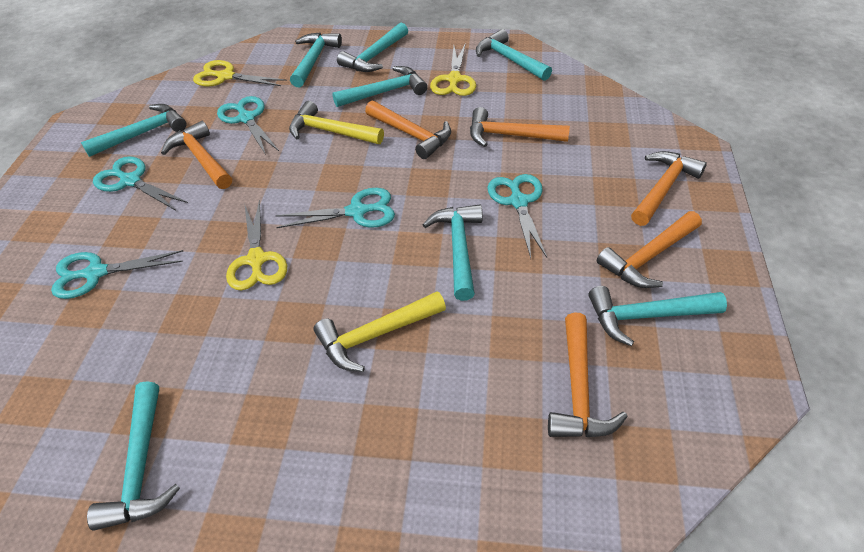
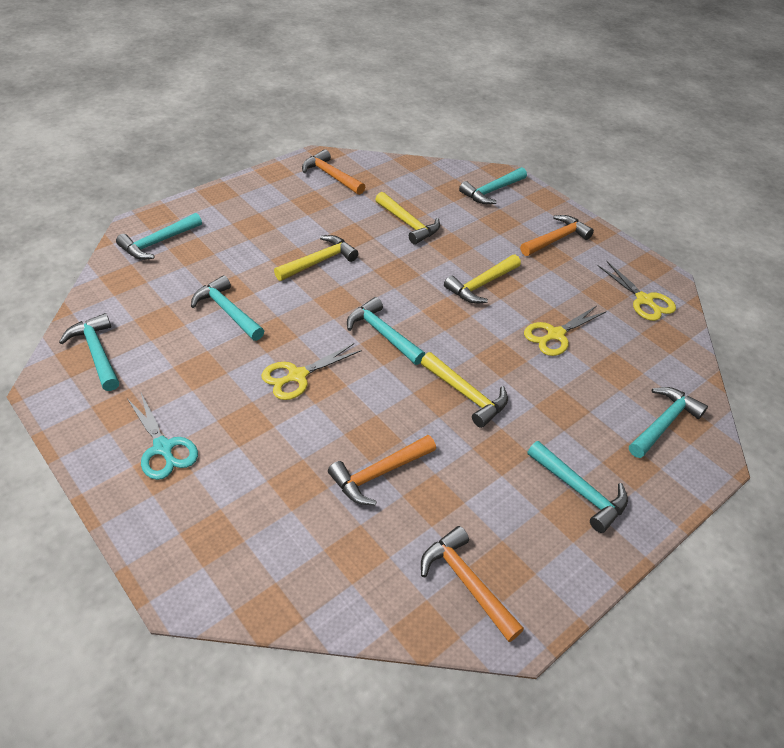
orange hammer: [161,121,232,189] [365,101,451,159] [470,107,570,147] [548,313,628,437] [597,211,702,288] [631,151,707,226] = 6 -> [302,149,365,195] [328,435,436,506] [421,526,524,642] [520,215,594,256] = 4
turquoise hammer: [81,104,186,157] [87,381,180,531] [290,32,342,87] [332,66,427,107] [337,23,408,72] [422,205,483,301] [476,29,552,81] [589,286,727,346] = 8 -> [59,313,119,391] [116,213,202,260] [191,275,264,341] [347,297,425,365] [459,167,527,204] [527,441,628,533] [629,387,708,458] = 7
turquoise scissors: [51,250,183,299] [93,156,188,211] [217,96,279,155] [275,188,395,228] [487,174,547,258] = 5 -> [128,393,198,480] = 1
yellow hammer: [289,101,384,144] [314,291,446,372] = 2 -> [274,235,359,281] [375,192,440,245] [421,352,508,428] [444,255,521,304] = 4

